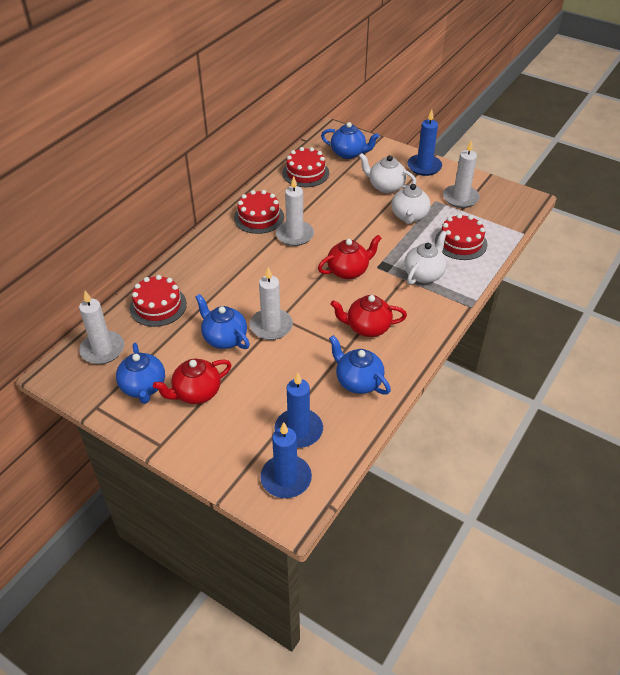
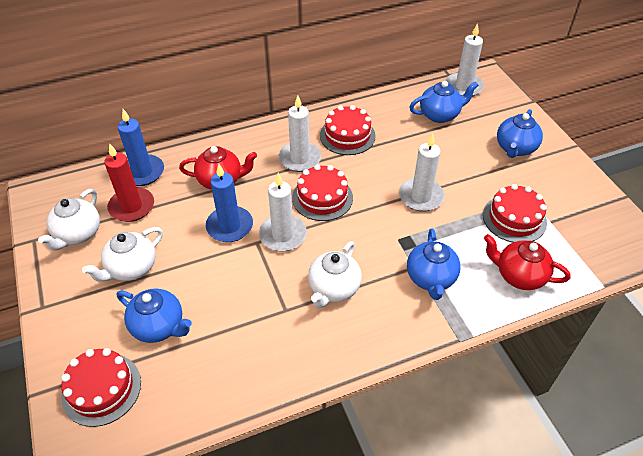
blue candle: [260,422,312,498] [274,373,323,448] [407,110,442,176] = 3 -> [118,109,164,186] [206,164,253,242] = 2
red candle: none = 0 -> [104,143,154,222] = 1
red teapot: [153,359,232,404] [318,235,382,279] [330,295,407,337] = 3 -> [179,146,257,190] [484,234,571,290] = 2

